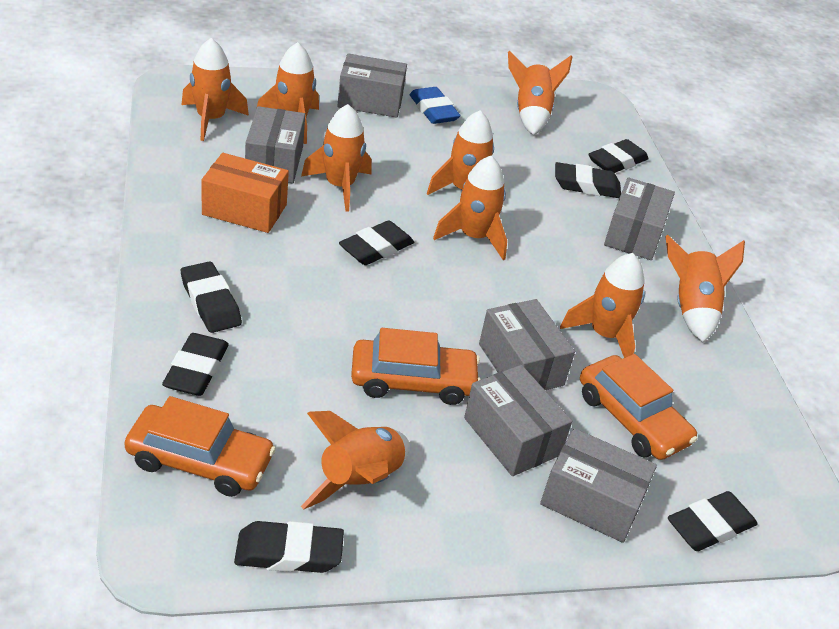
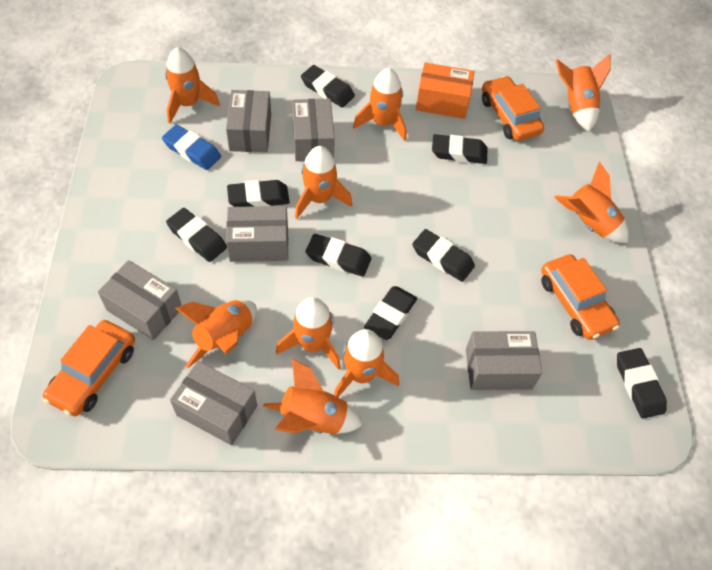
black eraser: [162,333,229,396] [181,261,242,333] [234,521,344,573] [339,220,414,265] [555,162,621,198] [589,139,649,173] [668,491,757,551] = 7 -> [166,208,227,262] [227,180,290,207] [301,65,355,107] [306,234,371,277] [364,286,417,340] [412,229,475,282] [432,134,488,164] [617,348,667,419] = 8

